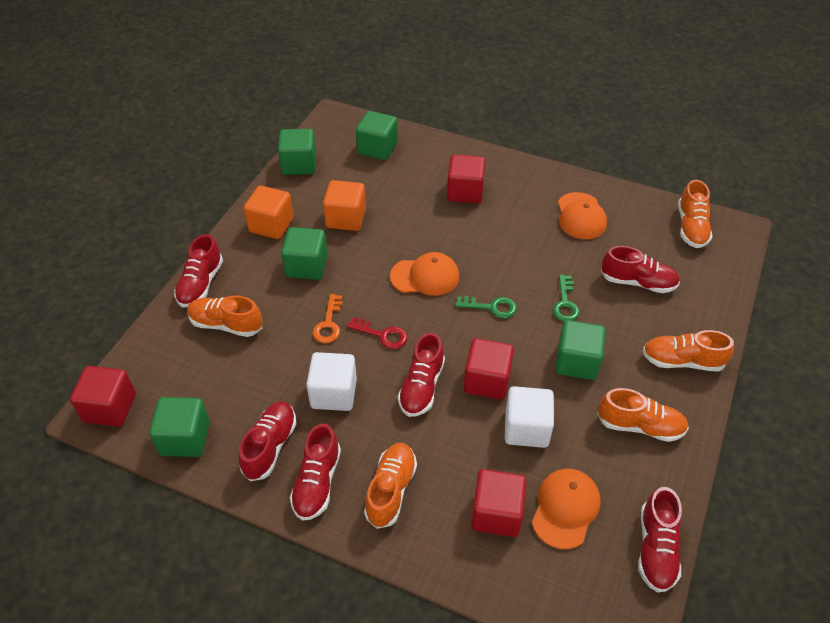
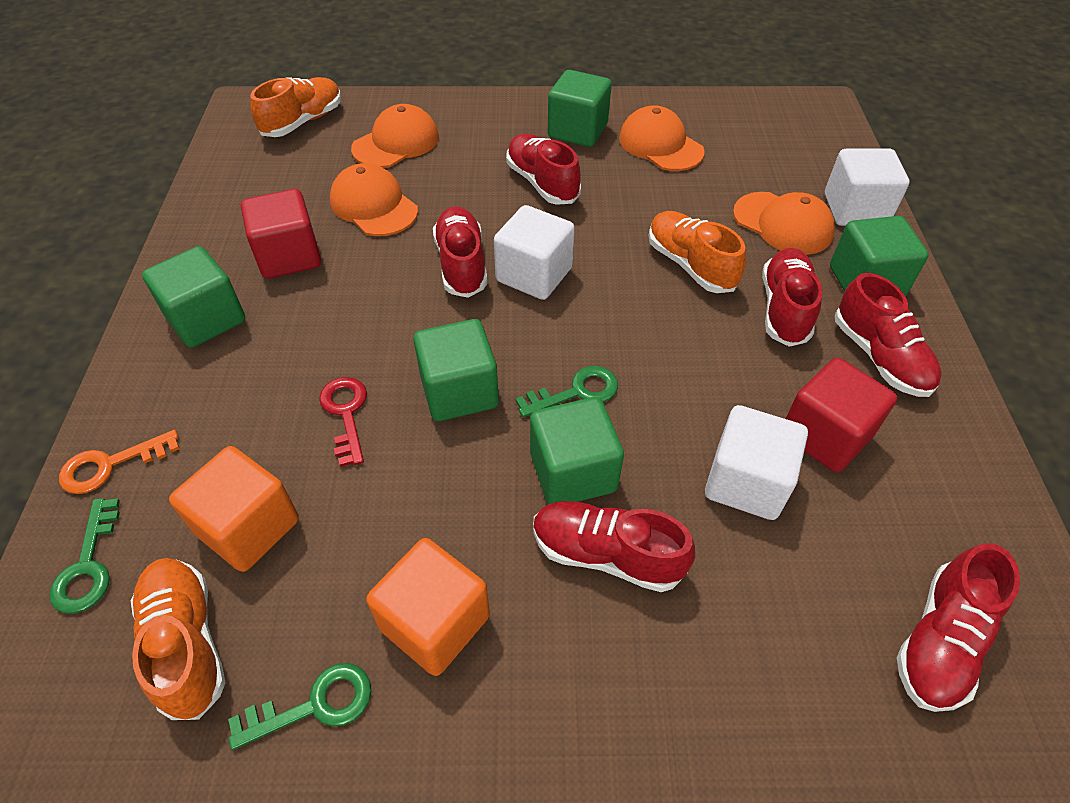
green key: [455,296,517,318] [552,275,580,321] = 2 -> [49,498,120,614] [228,663,371,750] [516,366,618,417] = 3
orange cap: [390,252,460,296] [532,469,601,549] [558,192,607,239] = 3 -> [330,163,418,236] [351,104,439,168] [619,105,705,171] [733,192,835,255] = 4
orange shoe: [187,296,263,337] [364,443,417,529] [597,388,689,442] [643,330,734,372] [678,180,712,248] = 5 -> [131,558,226,720] [250,77,341,137] [649,211,746,293] = 3
red cube: [70,366,136,427] [447,155,485,203] [464,338,514,400] [471,469,526,537] = 4 -> [241,189,321,279] [786,358,897,472] = 2
white cube: [306,352,357,411] [505,386,554,448] = 2 -> [494,205,575,300] [705,405,808,520] [825,149,909,226] = 3

